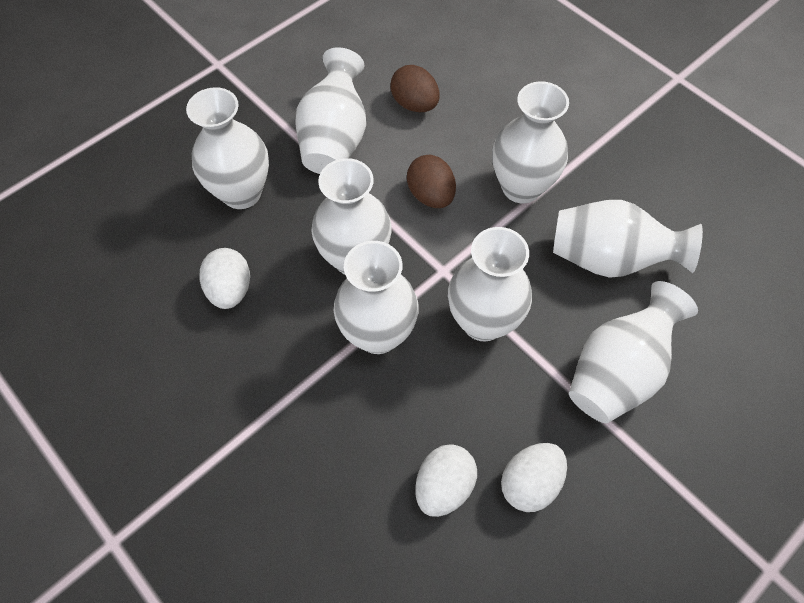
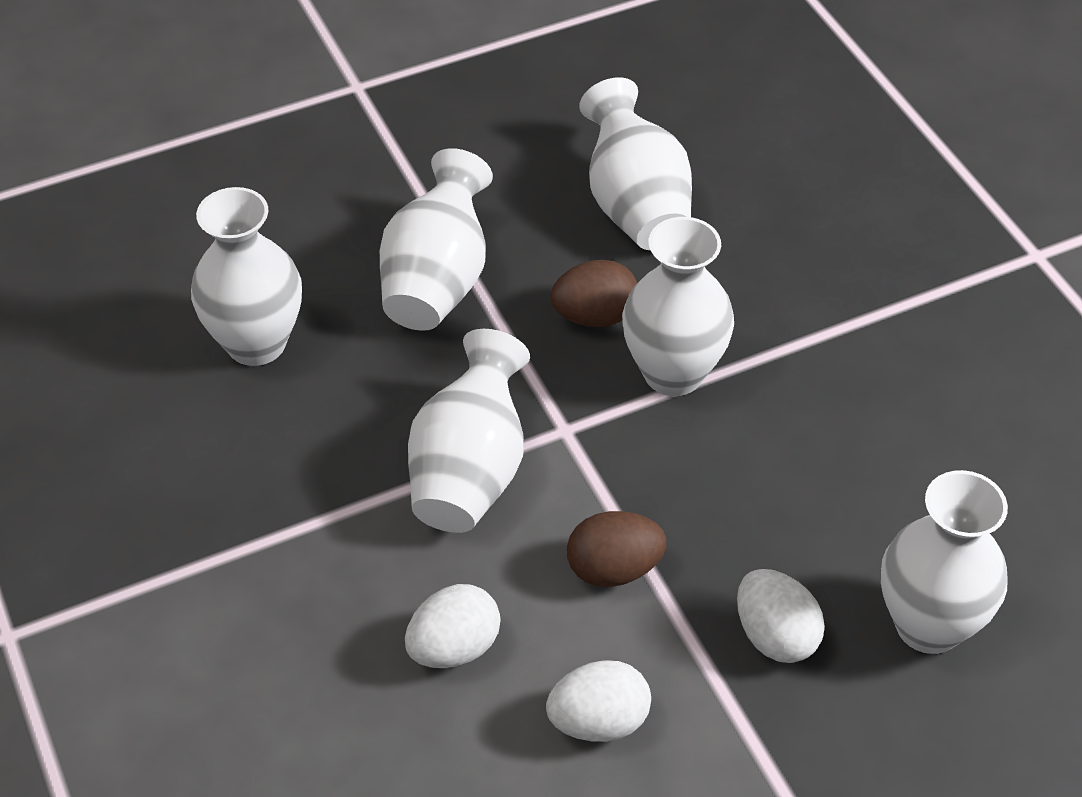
white vase: [186,87,269,209] [295,47,366,174] [311,158,392,275] [334,241,419,354] [448,227,532,341] [492,81,569,203] [553,200,703,278] [569,281,698,423] = 8 -> [191,187,302,366] [380,148,493,331] [408,329,530,533] [579,77,692,250] [622,217,734,396] [881,470,1008,654] = 6

